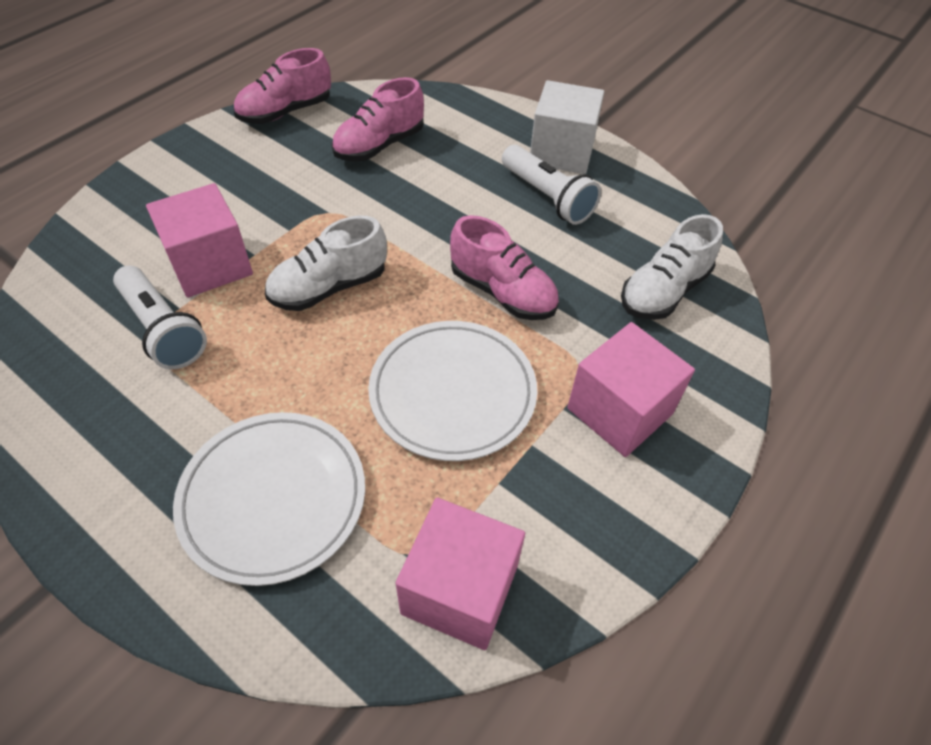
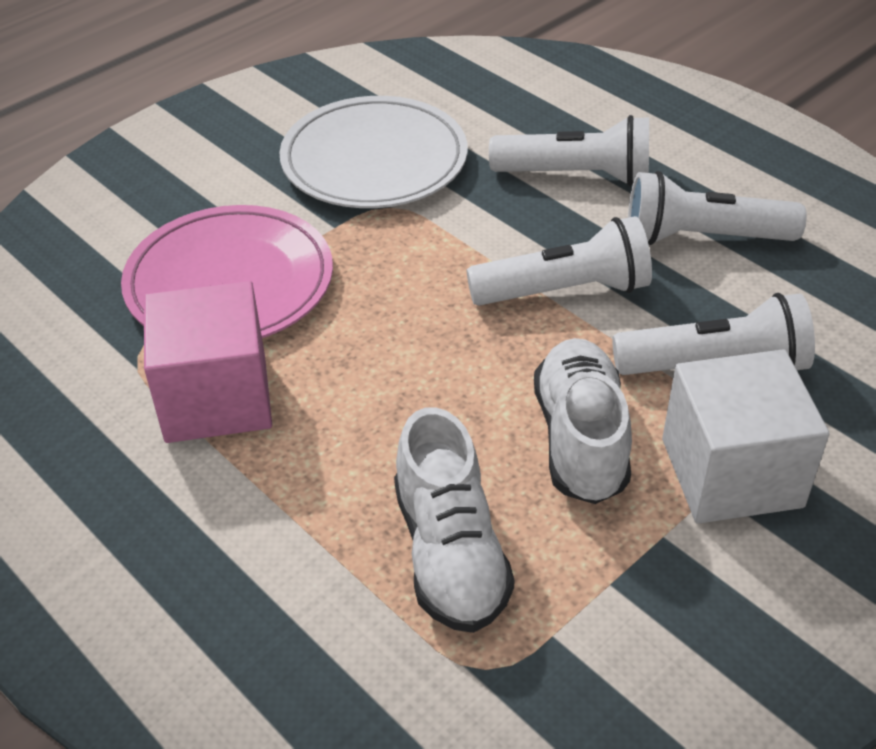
pink cube: [146,183,253,298] [396,498,525,650] [567,322,695,457] = 3 -> [144,281,272,443] = 1
pink plate: none = 0 -> [121,205,333,338] = 1
pink shoe: [234,48,331,124] [332,77,424,161] [450,215,559,320] = 3 -> none = 0
white flashlight: [113,266,207,370] [502,145,601,225] = 2 -> [467,216,652,306] [489,115,649,186] [612,293,815,375] [628,171,807,245] = 4
white plate: [173,412,365,586] [368,321,537,461] = 2 -> [279,96,467,208] = 1

